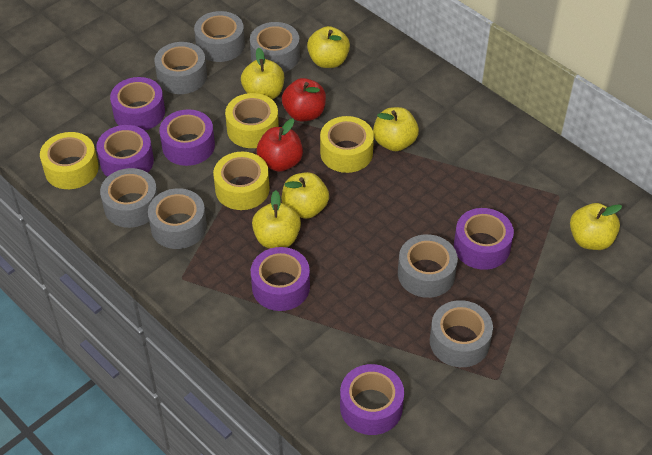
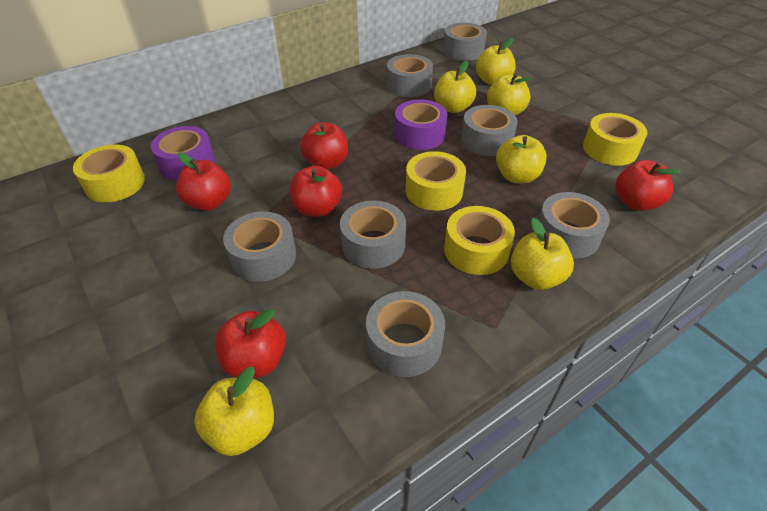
purple tape: [96,125,154,177] [110,77,165,131] [159,109,215,166] [251,247,310,311] [340,364,404,435] [454,208,514,270] = 6 -> [151,126,215,181] [395,99,447,150] = 2
red apple: [257,119,303,172] [282,78,326,122] = 2 -> [176,152,231,211] [215,309,286,378] [290,165,342,217] [300,122,348,170] [615,160,680,211] = 5

